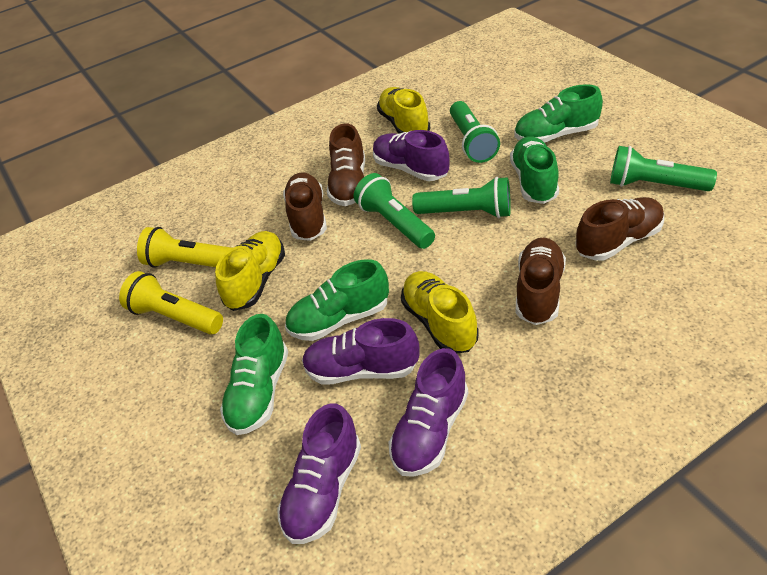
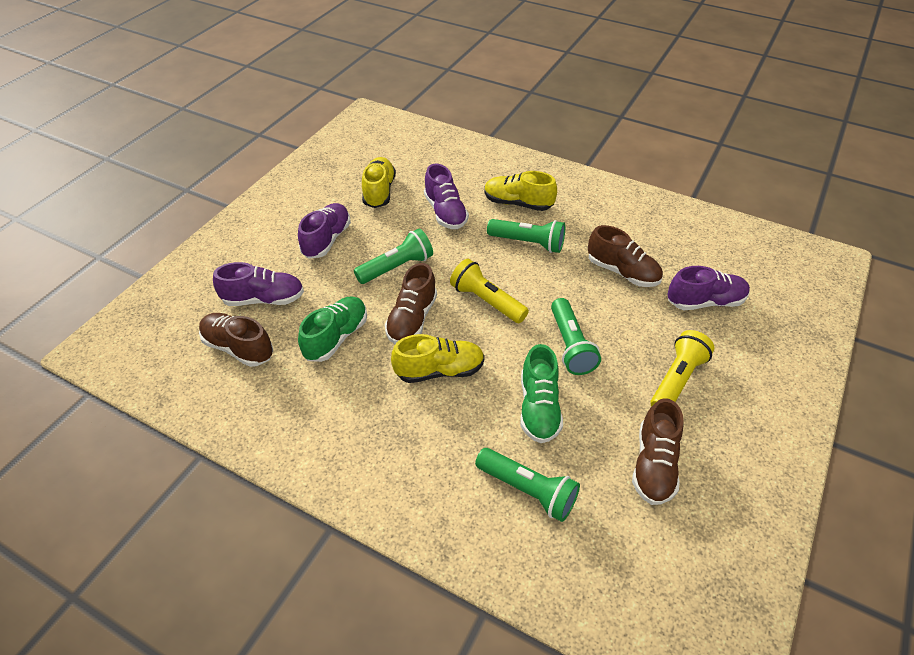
green shoe: [220,314,288,435] [285,259,389,341] [510,136,559,204] [514,84,603,143] = 4 -> [298,296,367,362] [520,344,563,443] = 2

